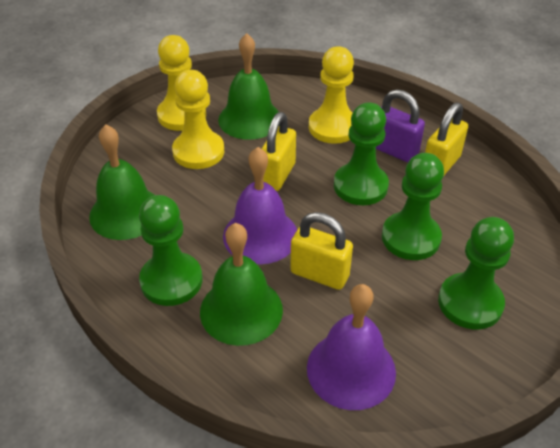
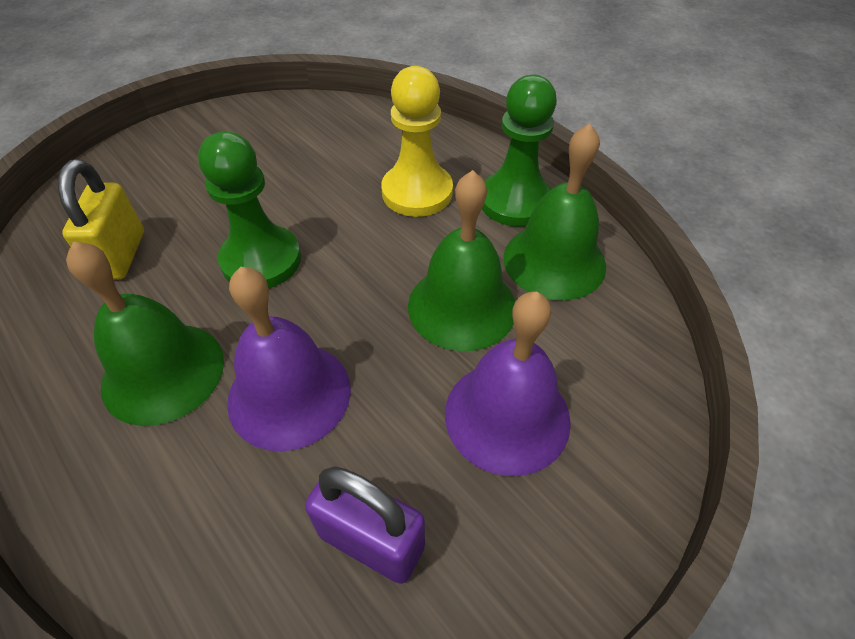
green pawn: [139,195,202,306] [334,102,389,205] [382,153,444,260] [438,217,514,329] = 4 -> [198,131,301,288] [482,74,557,227] = 2
yellow padlock: [262,112,296,191] [290,212,353,290] [425,102,468,175] = 3 -> [58,159,144,280] = 1
yellow pawn: [157,35,206,131] [172,70,224,169] [309,46,354,144] = 3 -> [381,66,453,217] = 1

